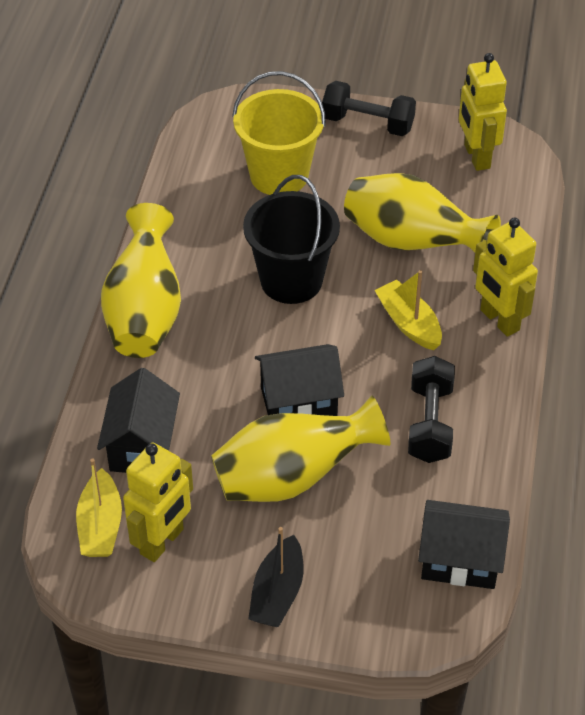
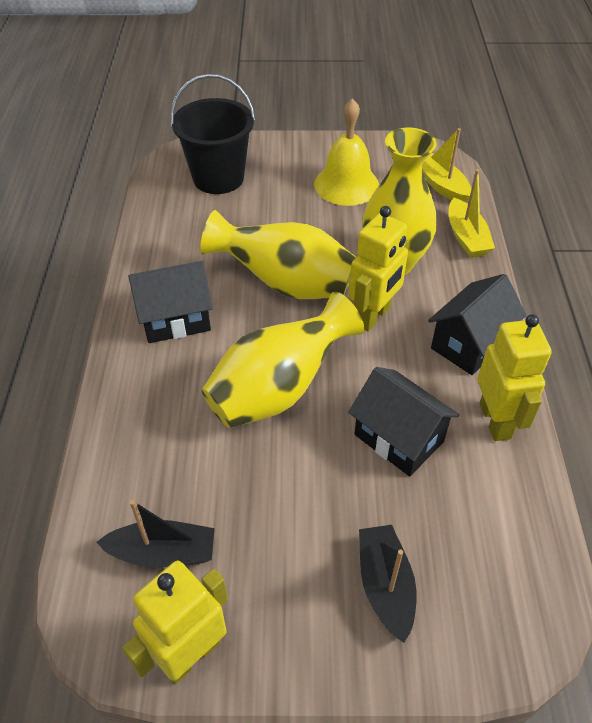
black boat: [248,527,304,627] = 1 -> [97,500,215,567] [359,525,416,643] = 2
black dumbbell: [322,81,416,136] [408,356,455,463] = 2 -> none = 0
yellow bell: none = 0 -> [314,98,379,206] = 1
yellow bucket: [232,71,326,195] = 1 -> none = 0

